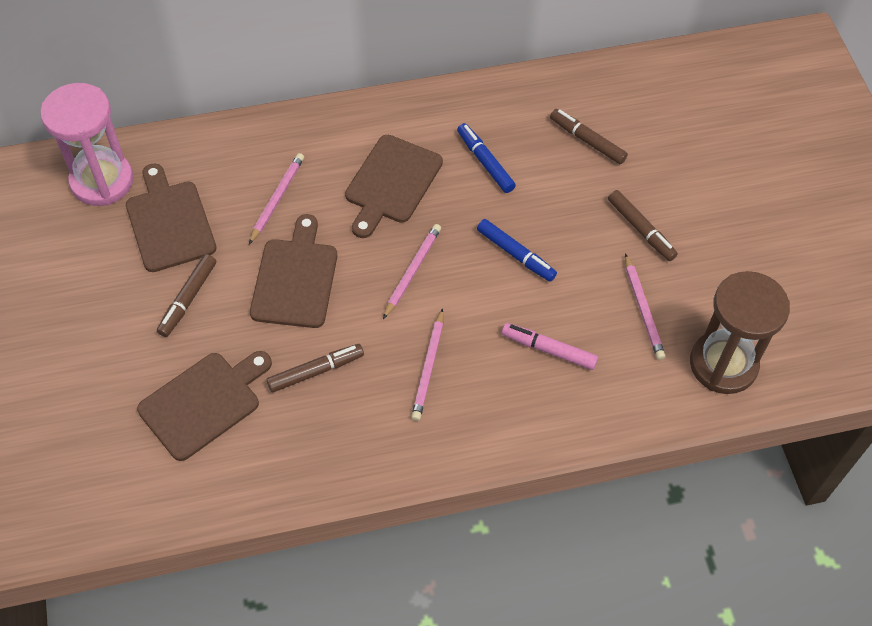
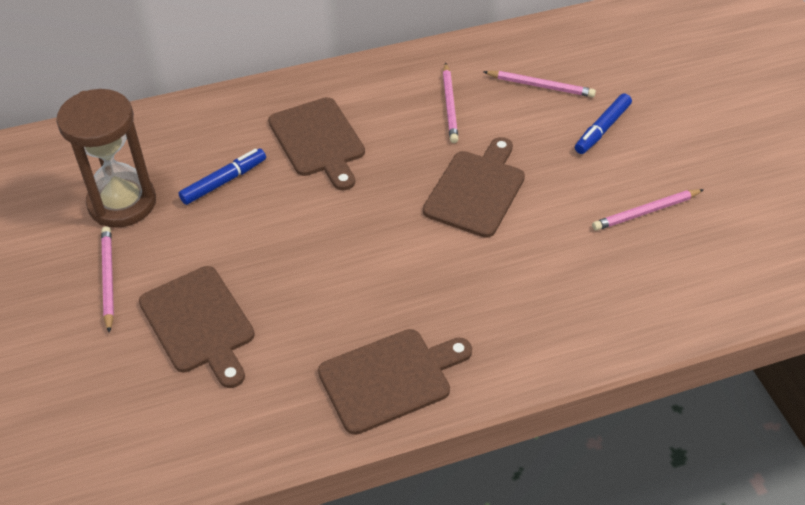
brown marker: [157,254,216,337] [266,344,364,392] [550,109,628,164] [608,190,678,261] = 4 -> none = 0
pink hourglass: [40,83,133,206] = 1 -> none = 0
pink marker: [502,323,598,370] = 1 -> none = 0

